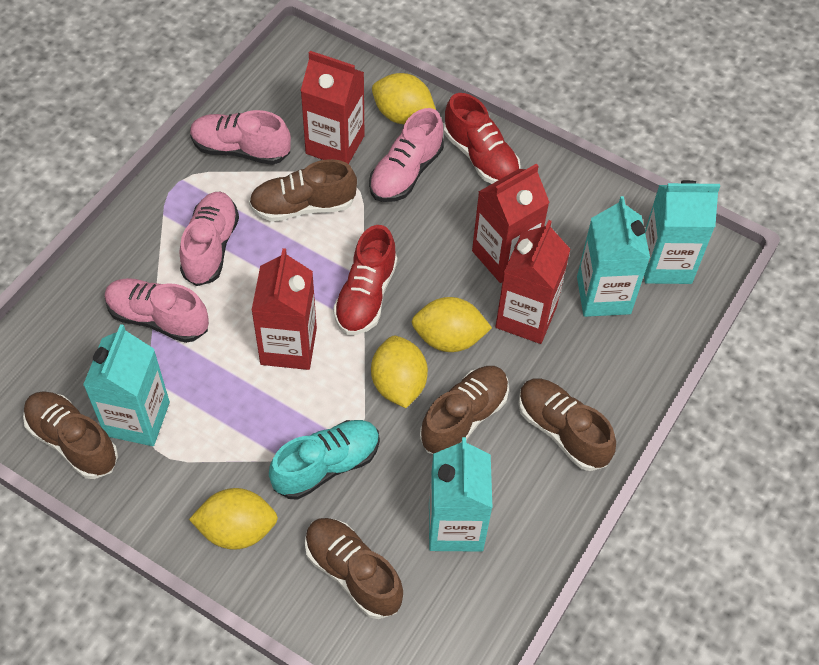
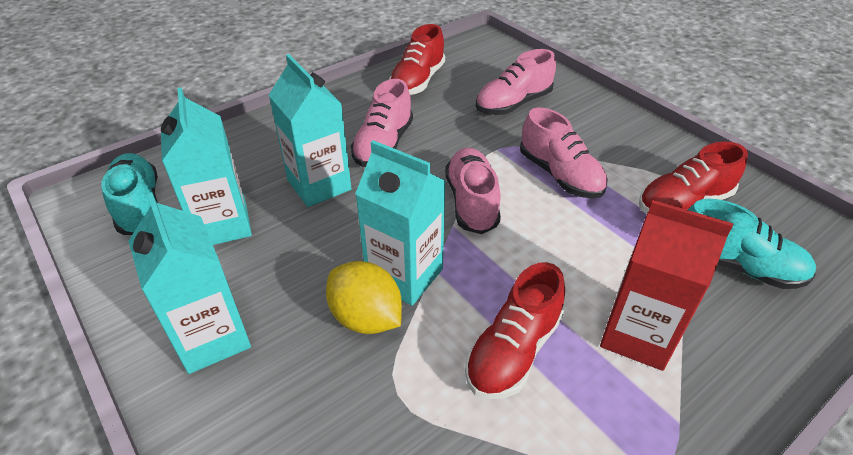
brown shoe: [23,391,118,479] [249,159,357,222] [305,518,403,619] [420,366,509,454] [518,378,616,471] = 5 -> none = 0
red carton: [251,248,317,370] [301,51,364,164] [472,163,550,283] [495,220,571,344] = 4 -> [600,200,733,371] = 1
red shoe: [333,225,397,335] [444,93,521,184] = 2 -> [389,24,445,95] [465,262,565,399] [639,141,748,214] = 3
turquoise shoe: [269,420,380,500] = 1 -> [101,153,158,235] [688,199,816,289] = 2
yellow lemon: [189,488,278,550] [371,336,428,408] [372,73,436,124] [412,297,492,352] = 4 -> [326,261,402,334] = 1

